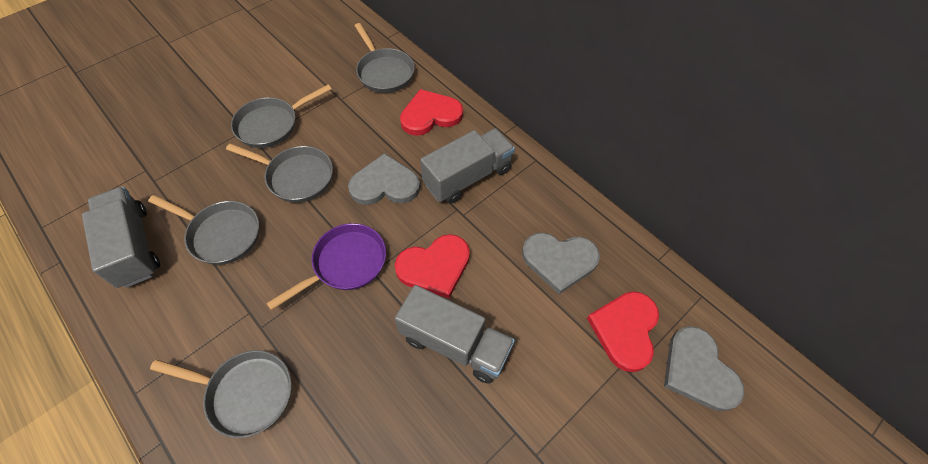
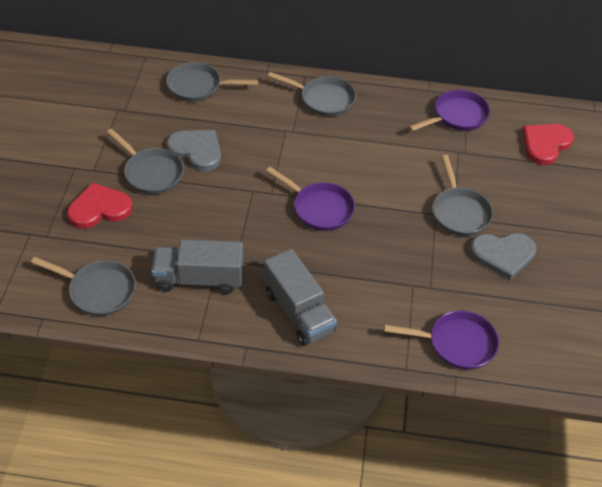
grey heart: [348,153,420,205] [522,233,600,294] [664,326,744,412] = 3 -> [167,130,221,171] [470,233,536,280] = 2
grey truck: [82,187,160,288] [395,285,515,384] [420,128,515,204] = 3 -> [151,239,243,294] [264,249,337,346] = 2
purple pan: [266,223,386,310] = 1 -> [266,167,355,231] [384,311,499,370] [409,90,490,131] = 3
red heart: [395,234,470,298] [400,89,463,136] [587,291,659,372] = 3 -> [67,182,133,229] [522,124,574,165] = 2

